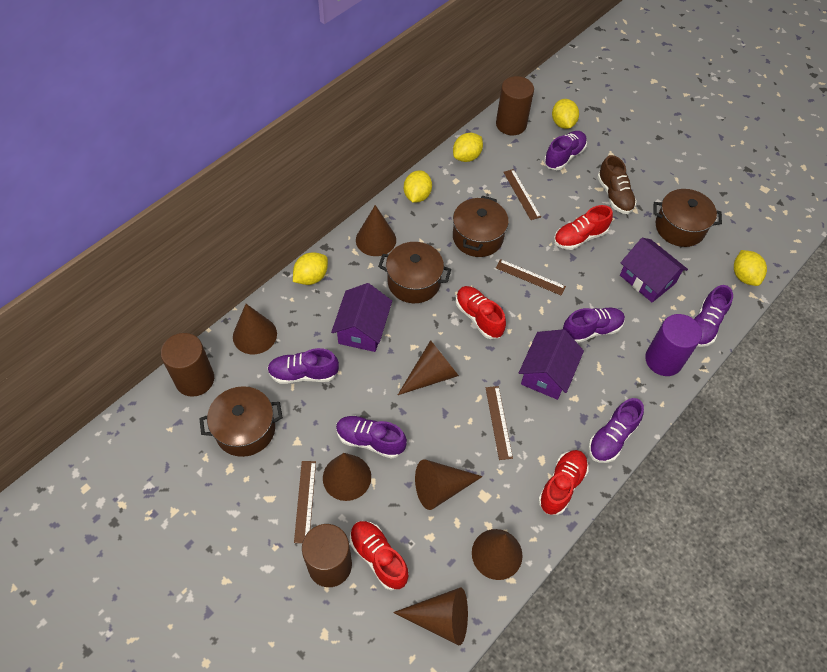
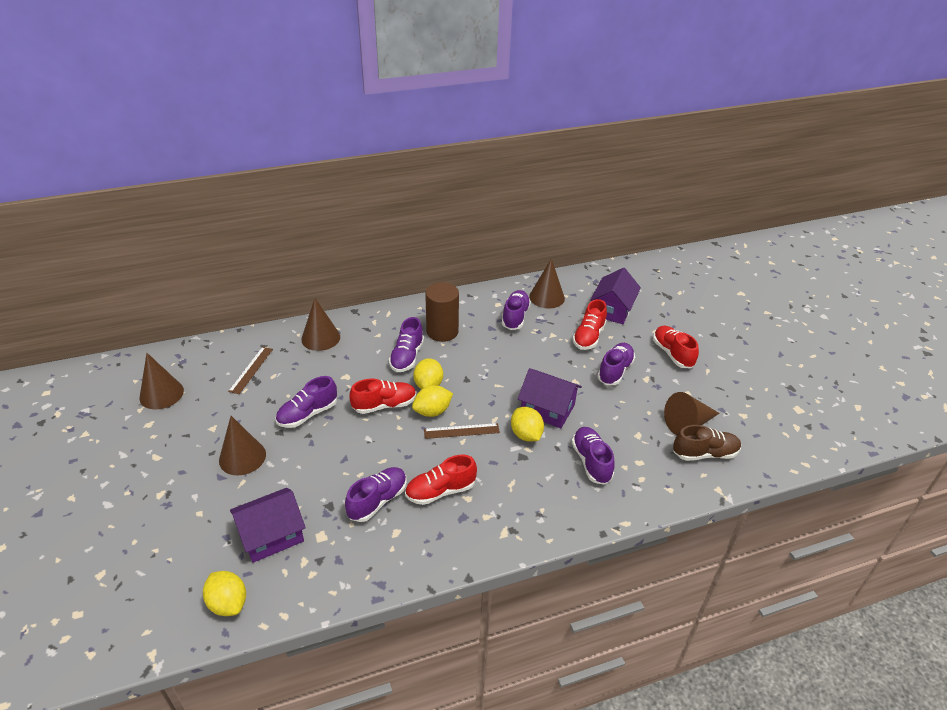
brown cone: [233,304,277,354] [323,453,371,501] [356,205,396,256] [393,588,468,645] [398,340,459,395] [415,459,483,510] [472,529,523,580] = 7 -> [139,353,184,409] [219,416,266,475] [301,298,340,351] [529,258,565,309] [664,392,720,435] = 5
brown cylinder: [161,333,214,397] [302,524,352,587] [496,76,534,135] = 3 -> [425,282,459,342] = 1
brown pot: [199,386,283,457] [378,242,451,303] [453,196,509,257] [654,189,722,247] = 4 -> none = 0
brown ruler: [294,461,316,543] [486,386,513,460] [496,259,566,296] [503,169,541,220] = 4 -> [228,347,273,394] [424,423,500,439] = 2
purple cylinder: [645,314,702,376] = 1 -> none = 0
yellow lemon: [293,252,328,285] [404,170,432,203] [453,133,483,162] [552,99,579,129] [734,250,767,286] = 5 -> [203,571,246,616] [412,385,453,417] [414,358,443,389] [511,407,544,442] = 4

